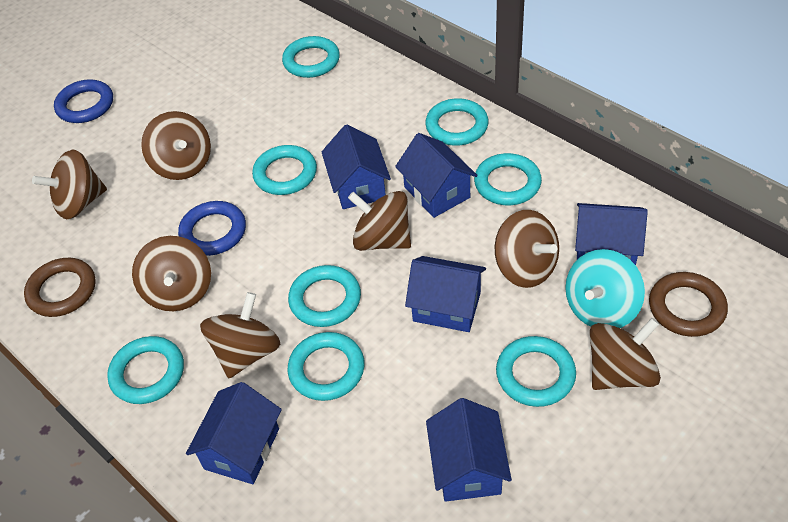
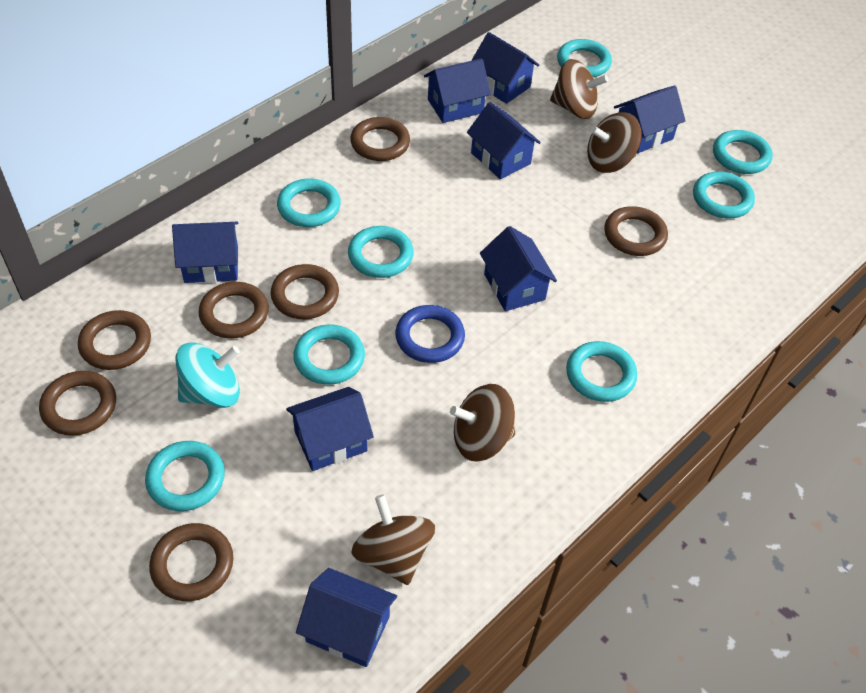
blue house: [186,382,282,484] [322,125,391,209] [395,133,478,218] [405,256,486,332] [426,398,512,502] [575,203,648,265] = 6 -> [172,222,238,283] [286,387,374,471] [296,568,397,667] [424,58,491,123] [467,102,541,179] [471,32,539,104] [480,226,557,311] [614,85,686,153] = 8
blue ring: [54,79,113,123] [178,201,246,256] = 2 -> [395,305,465,363] = 1
brown ring: [24,258,95,317] [649,272,728,337] = 2 -> [39,371,116,436] [78,310,151,370] [149,523,233,601] [199,282,269,338] [271,264,339,319] [350,117,410,161] [604,206,668,256] = 7
brown spinning top: [32,150,107,219] [132,236,211,311] [141,111,211,180] [200,292,280,378] [348,191,411,251] [495,210,559,288] [590,318,661,390] = 7 -> [351,494,435,585] [450,384,515,462] [550,59,609,119] [587,112,642,173] = 4

